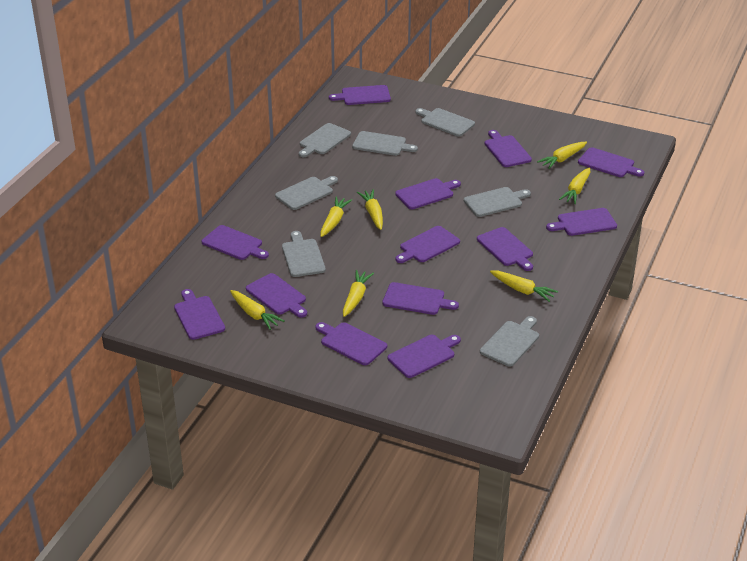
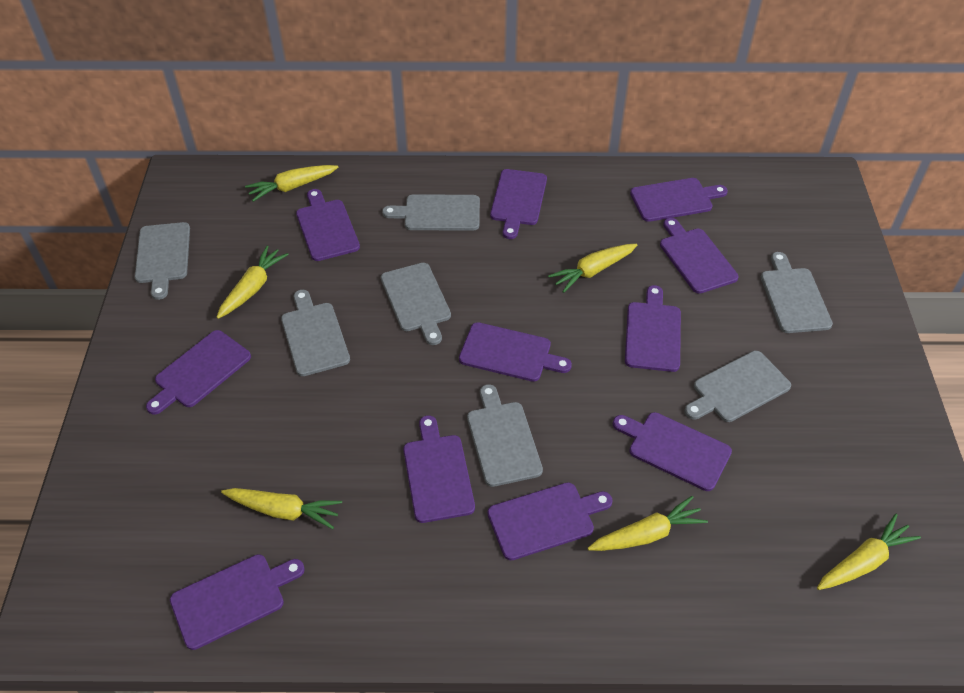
purple cutting board: [174,289,225,340] [202,225,269,260] [246,273,307,318] [315,322,387,365] [329,85,391,105] [382,282,459,315] [387,335,461,378] [395,178,461,209] [395,226,460,263] [477,227,533,271] [485,130,532,167] [546,208,617,236] [578,147,644,177] = 13 -> [146,330,251,415] [170,554,305,650] [296,189,360,261] [403,415,475,523] [459,322,572,382] [487,482,613,560] [490,169,547,239] [613,412,732,491] [625,285,681,372] [630,178,728,222] [660,218,739,294] = 11
yellow carrot: [230,290,285,330] [320,197,352,237] [343,270,374,317] [357,189,383,230] [490,270,558,302] [537,142,587,169] [559,167,590,204] = 7 -> [216,245,289,319] [221,488,342,529] [245,165,339,202] [548,244,637,293] [588,496,708,551] [817,514,921,590] = 6

